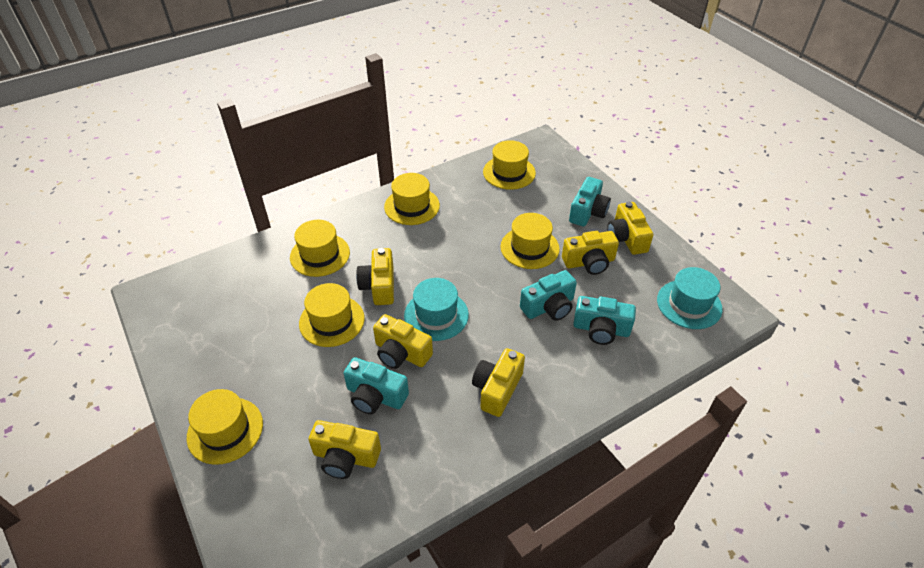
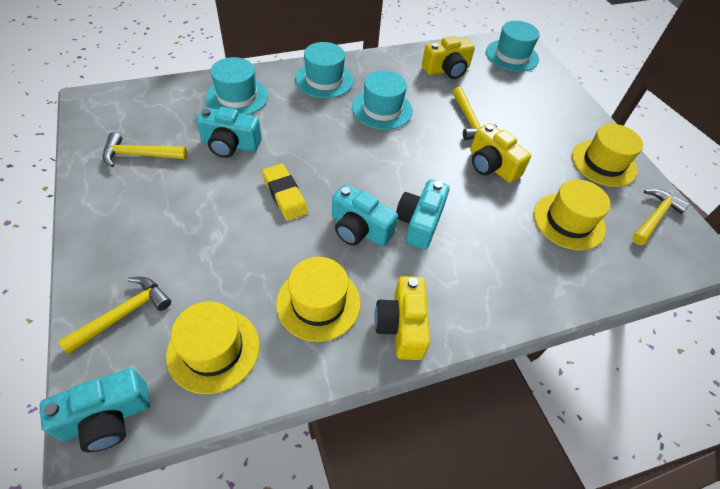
turquoise hat: [404,278,469,341] [657,267,722,329] = 2 -> [206,57,268,115] [295,42,354,98] [352,70,413,130] [486,21,540,72] = 4
yellow camera: [309,420,381,479] [356,248,394,305] [373,314,433,369] [472,348,525,417] [562,231,619,275] [607,202,653,255] = 6 -> [374,276,430,360] [422,36,475,79] [470,123,531,183] = 3
yellow eraser: none = 0 -> [262,164,308,221] = 1
yellow hammer: none = 0 -> [58,277,171,355] [103,132,187,167] [453,87,497,140] [632,189,690,245] = 4
yellow hat: [187,389,263,465] [290,220,350,277] [299,283,365,347] [384,173,440,225] [483,140,536,190] [500,213,560,269] = 6 -> [166,301,260,394] [276,257,360,342] [534,179,610,250] [572,124,643,187] = 4

